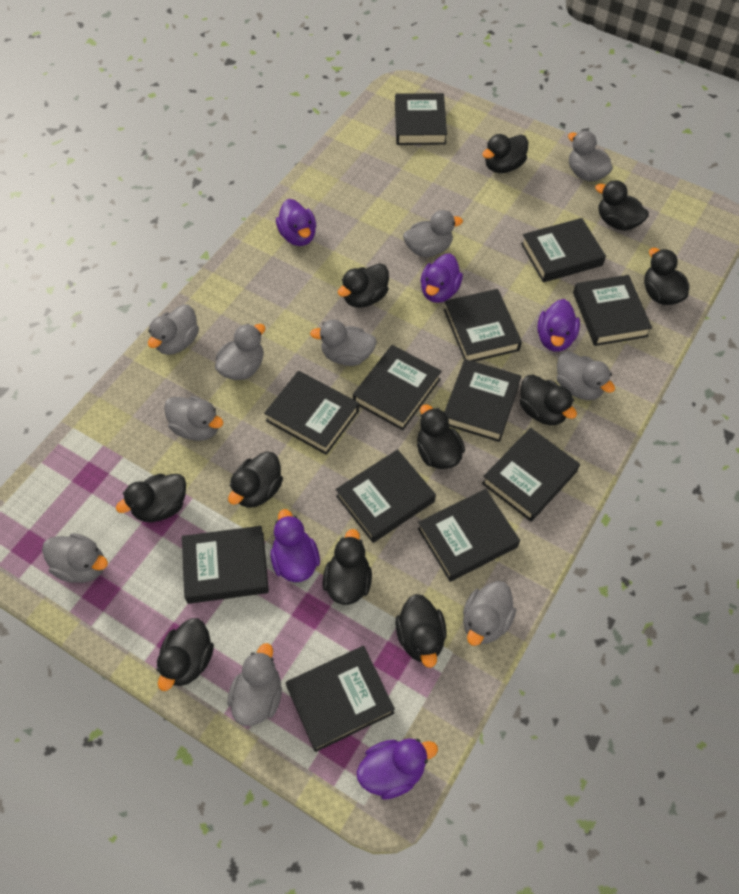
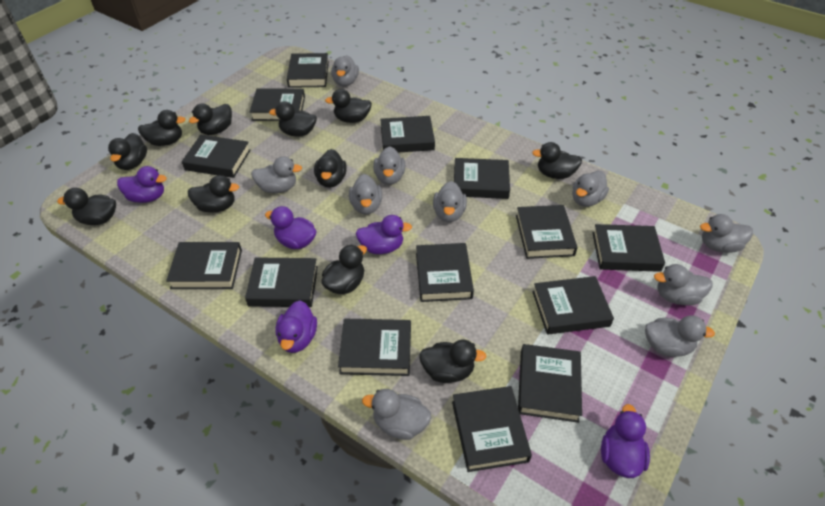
black book: [182,526,269,604] [264,371,359,455] [286,646,395,752] [336,449,436,543] [353,345,442,430] [395,93,447,145] [418,489,520,582] [444,289,522,362] [444,359,522,442] [482,428,580,522] [521,218,606,282] [573,275,652,346] = 12 -> [166,242,242,289] [182,135,251,178] [245,257,318,307] [250,88,305,121] [287,53,329,88] [338,319,411,376] [380,116,435,153] [416,243,474,302] [452,386,532,472] [454,158,510,199] [516,205,578,259] [518,344,582,423] [532,276,614,335] [592,224,665,272] = 14

